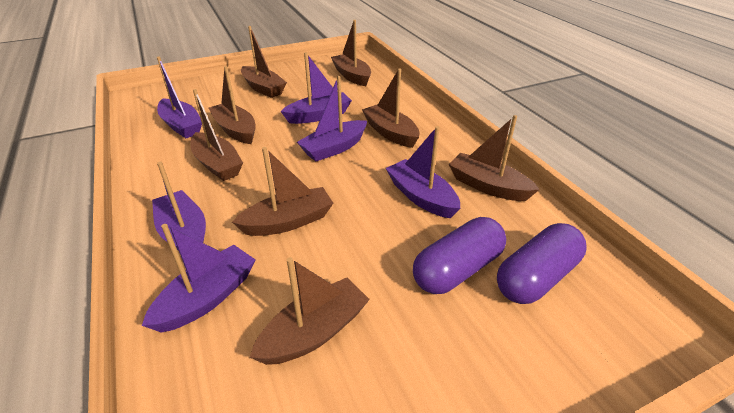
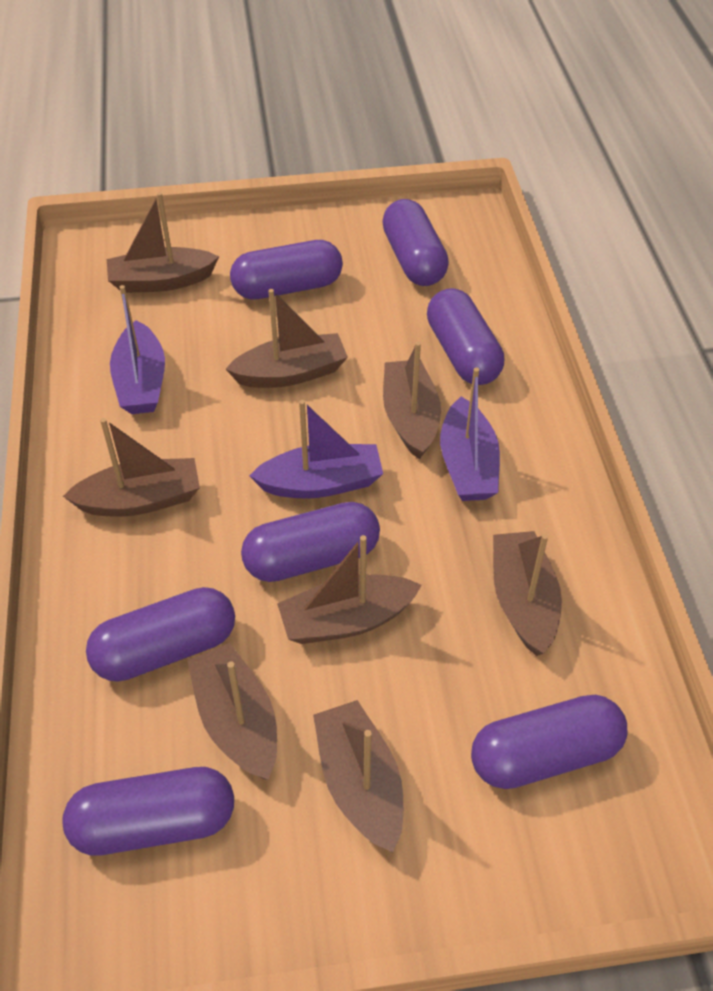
purple boat: [142,224,256,333] [152,162,206,251] [157,56,202,138] [281,52,352,124] [297,76,367,161] [386,126,460,218] = 6 -> [110,285,165,414] [249,400,383,499] [440,368,500,501] = 3
purple capsule: [413,217,506,294] [497,223,587,304] = 2 -> [62,767,234,856] [86,587,235,682] [230,240,343,300] [241,502,380,582] [382,199,449,286] [427,288,504,385] [471,695,627,789] = 7

